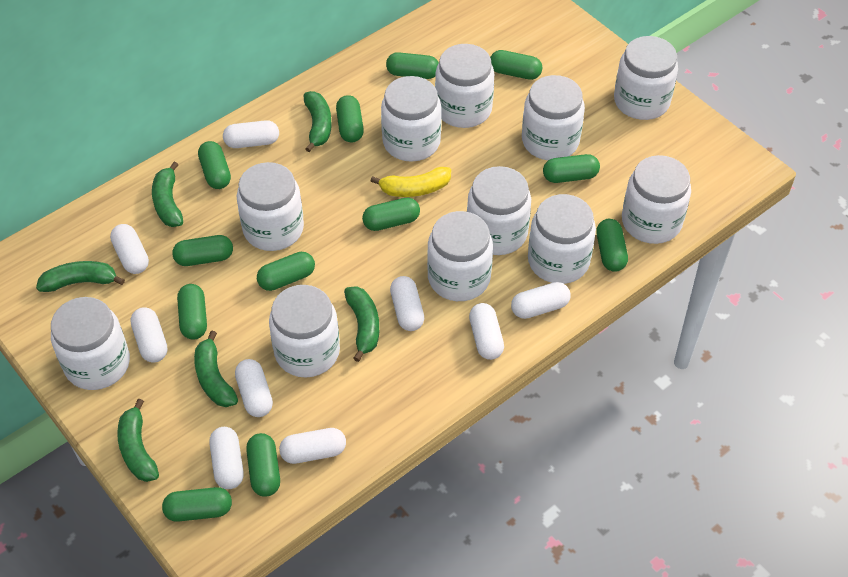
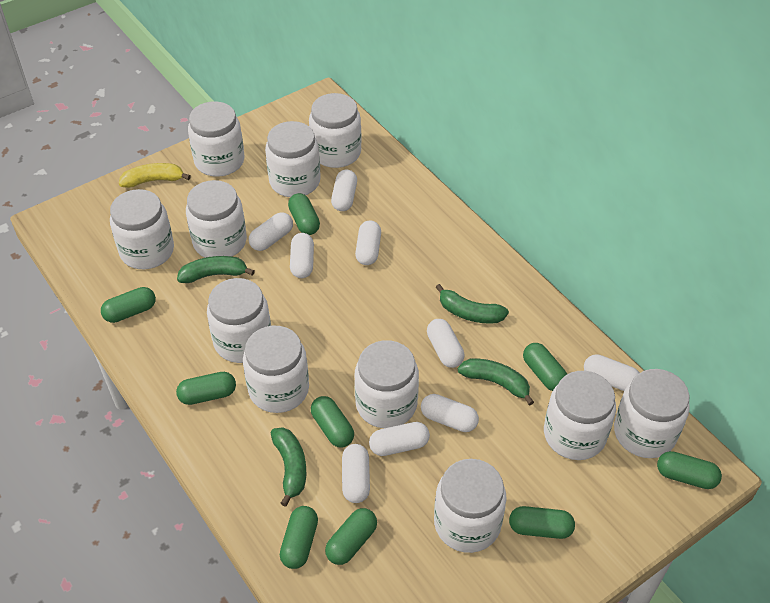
green banana: [36,261,125,292] [117,399,159,482] [152,162,183,227] [194,330,238,407] [304,91,332,152] [344,286,379,362] = 6 -> [177,256,255,283] [271,427,306,507] [436,284,509,324] [458,358,534,406] = 4
green capsule: [162,487,232,522] [172,235,233,266] [177,284,207,340] [198,141,231,189] [246,433,280,497] [257,252,315,291] [336,95,364,142] [362,198,420,231] [386,52,439,79] [490,50,542,80] [543,154,600,183] [596,219,628,272] = 12 -> [101,287,156,323] [176,372,236,405] [280,506,318,569] [288,193,320,235] [311,396,354,448] [325,508,377,565] [509,506,575,539] [523,343,567,391] [657,451,722,489] = 9

